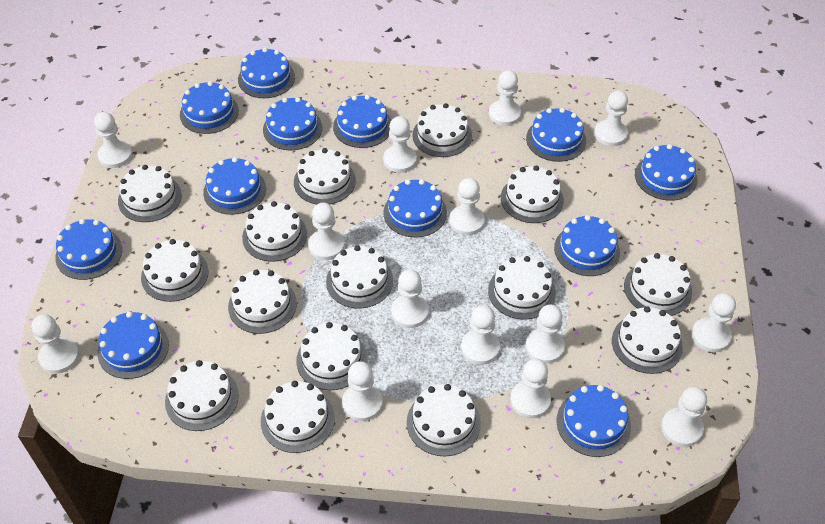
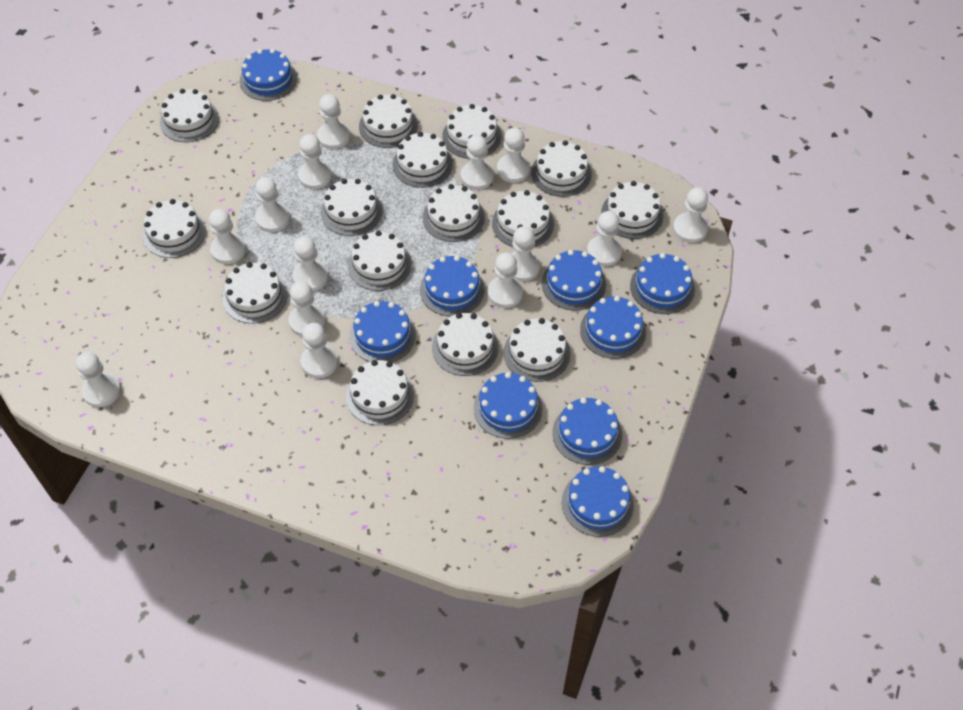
blue cake: [55,219,122,280] [97,311,169,379] [180,81,239,134] [203,157,266,215] [238,48,295,98] [263,97,322,151] [333,95,391,148] [383,179,447,237] [526,108,586,162] [554,215,620,276] [556,385,631,457] [635,144,697,201] = 12 -> [240,49,297,101] [349,301,416,362] [420,256,485,316] [474,372,543,439] [542,250,606,311] [552,398,622,465] [562,466,634,537] [580,296,646,359] [630,253,695,314] = 9

